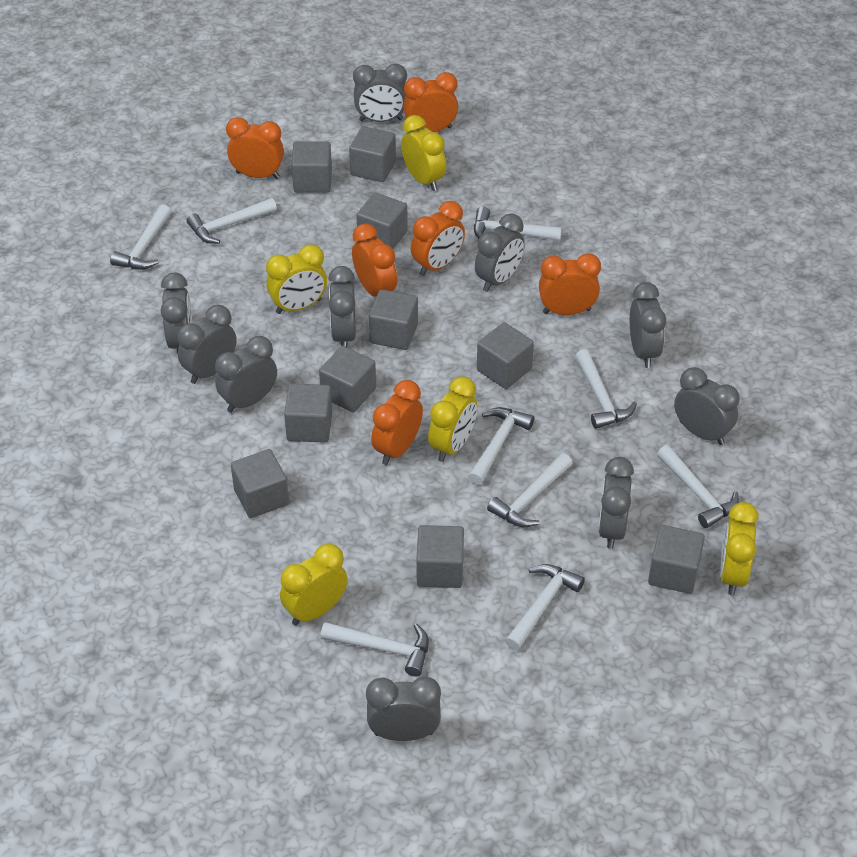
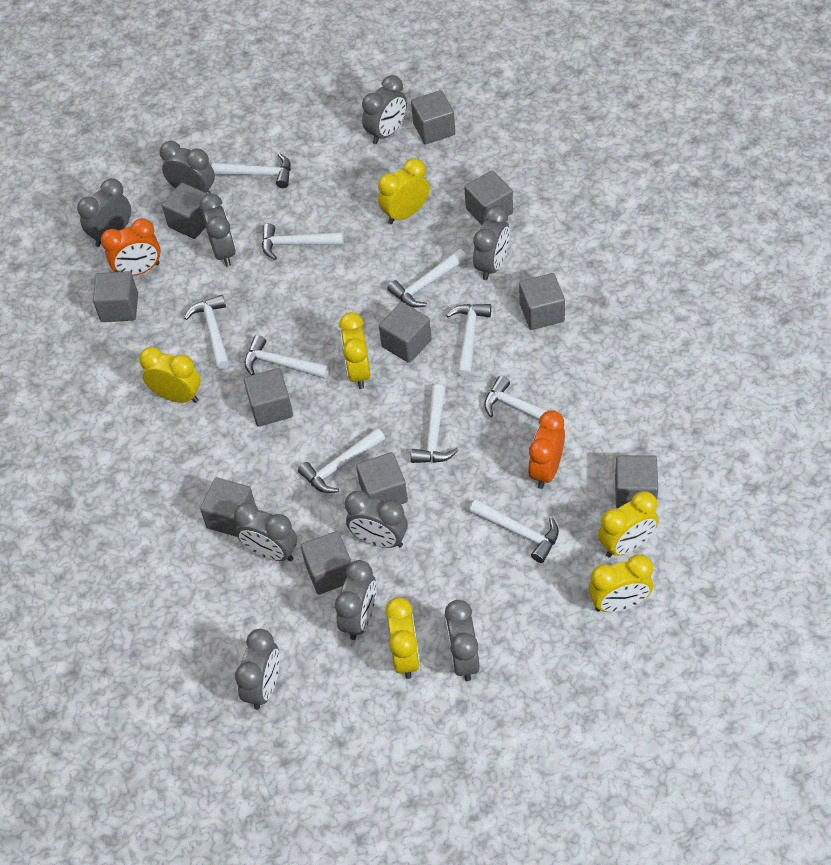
grey cube: [231,449,289,518] [284,383,332,443] [292,141,332,192] [319,346,376,413] [349,126,396,182] [357,192,408,249] [369,289,418,350] [416,525,464,588] [477,322,534,389] [648,525,705,594] = 10 -> [93,271,138,322] [162,183,207,239] [200,478,256,537] [244,368,293,426] [301,531,351,594] [356,452,408,504] [379,302,432,363] [411,90,455,144] [464,170,513,225] [519,273,565,330] [615,456,658,509] = 11
orange clock: [226,117,284,179] [352,223,397,297] [371,380,423,465] [403,72,458,132] [411,201,465,276] [539,253,601,315] = 6 -> [101,218,161,276] [528,410,565,489] = 2
white hammer: [110,204,171,270] [187,198,277,244] [321,622,429,677] [468,407,534,485] [474,207,562,241] [487,453,573,527] [505,564,585,650] [575,349,637,429] [657,445,739,528] = 9 -> [184,295,230,369] [212,153,291,188] [244,335,329,379] [262,223,344,260] [298,428,385,493] [387,249,467,308] [411,384,459,463] [446,304,491,378] [469,499,559,563] [484,376,571,432] = 10
yellow clock: [266,244,327,314] [280,543,348,625] [401,115,446,191] [428,376,477,462] [720,502,759,595] = 5 -> [139,347,201,403] [339,312,371,389] [378,158,429,224] [385,597,420,679] [589,554,653,612] [598,491,658,558] = 6

